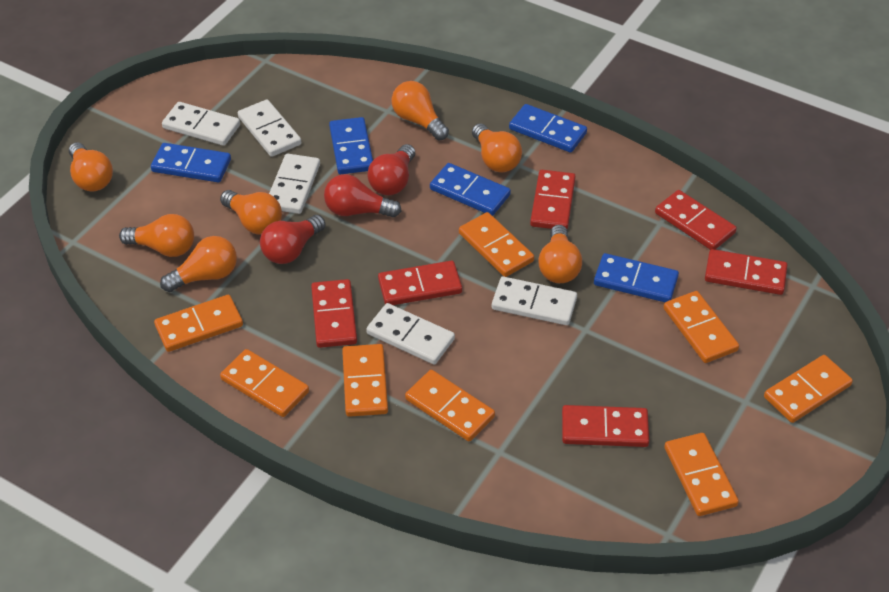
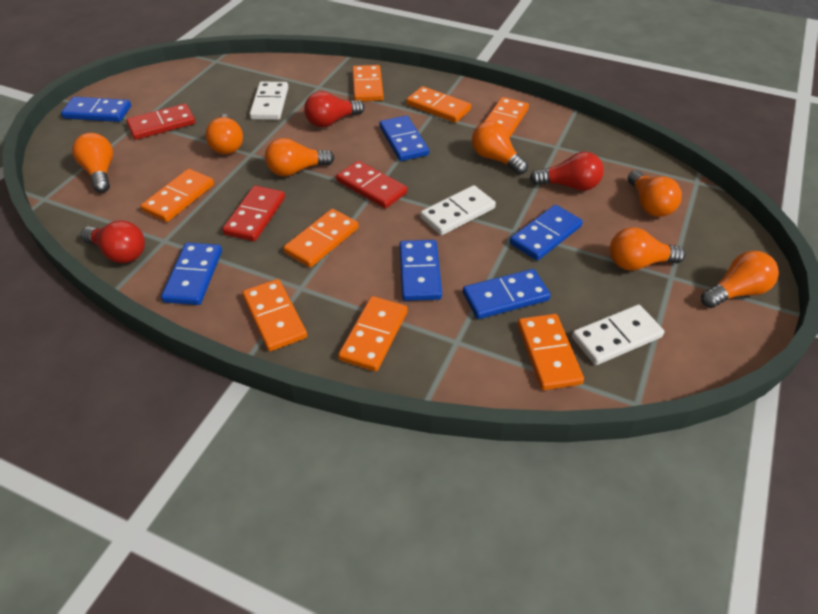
blue domino: [151,143,231,182] [329,117,373,174] [430,163,511,216] [509,104,587,153] [594,253,679,302] = 5 -> [61,97,131,122] [161,243,222,305] [379,116,429,161] [399,240,442,301] [463,269,551,319] [510,205,583,261] = 6
red domino: [311,279,357,348] [378,261,462,305] [530,170,576,229] [562,405,649,447] [655,190,737,250] [705,249,787,295] = 6 -> [126,104,195,140] [222,185,285,241] [336,160,407,209] = 3
white domino: [162,102,240,146] [238,100,301,157] [269,154,320,214] [366,303,455,364] [492,276,577,325] = 5 -> [250,82,288,120] [420,185,496,235] [572,305,664,365] = 3

